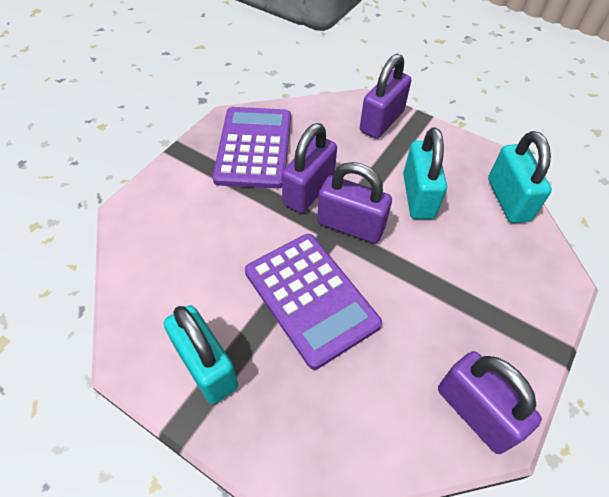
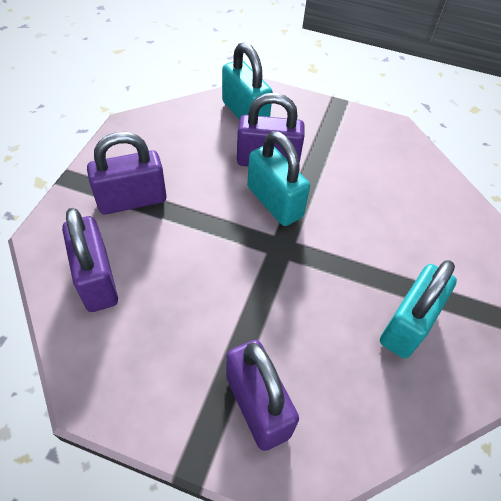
purple calculator: [213,107,291,189] [245,234,382,370] = 2 -> none = 0

